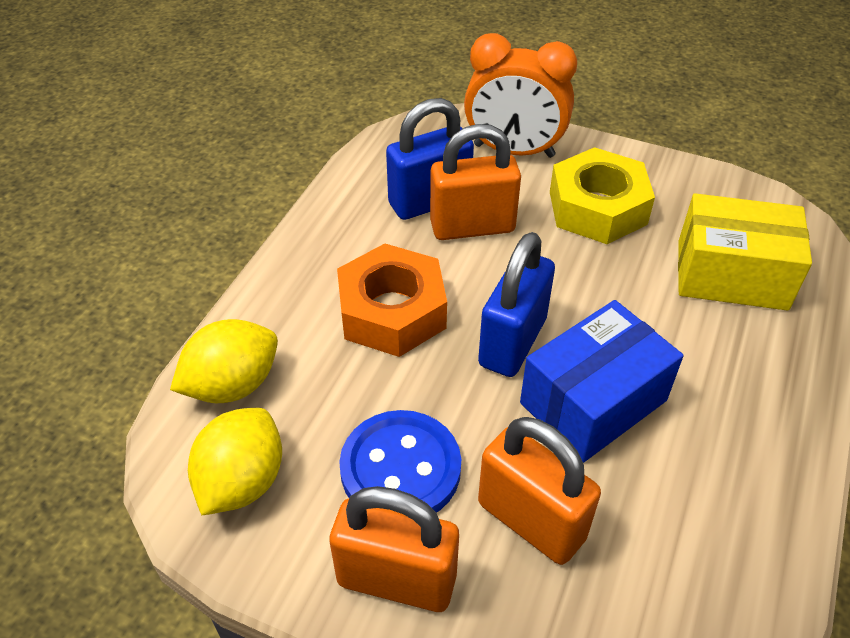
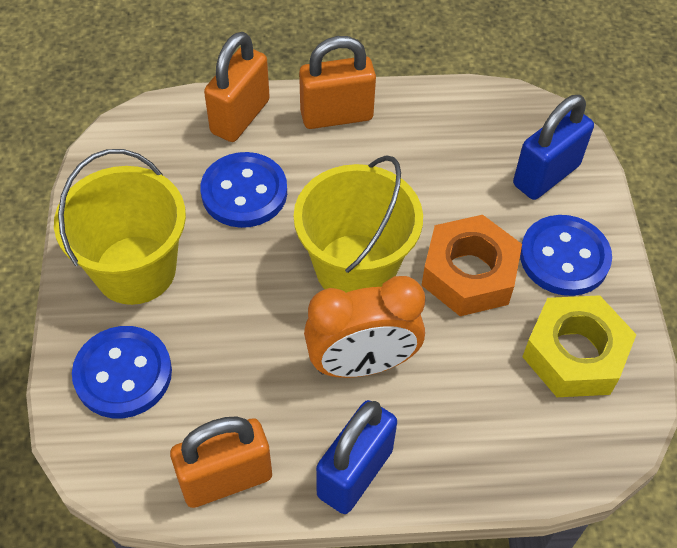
blue box: [520,300,683,463] = 1 -> none = 0
blue button: [339,410,461,513] = 1 -> [72,326,172,418] [200,152,287,228] [520,215,612,296] = 3
yellow box: [678,193,812,311] = 1 -> none = 0
yellow bucket: none = 0 -> [54,149,186,305] [294,155,423,293] = 2
yellow lemon: [170,319,278,403] [188,408,282,515] = 2 -> none = 0

